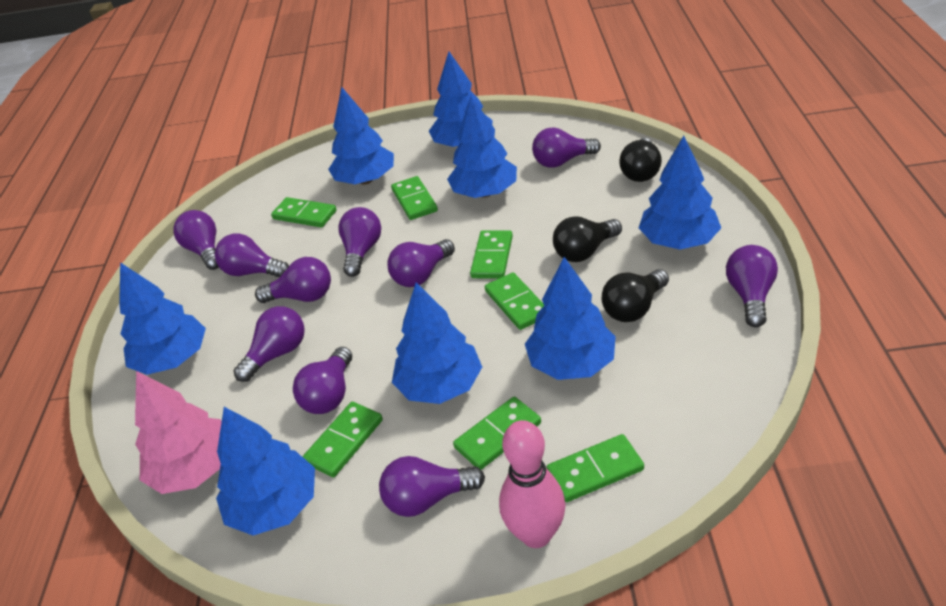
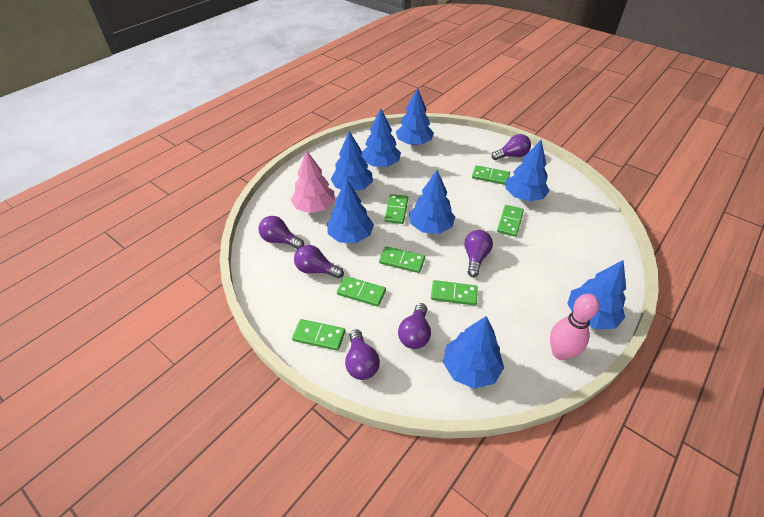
black light bulb: [553,217,622,262] [602,269,669,322] [619,138,662,182] = 3 -> none = 0
purple light bulb: [173,210,219,270] [215,233,289,277] [234,306,305,382] [255,257,331,303] [293,347,352,414] [338,207,381,277] [379,456,485,517] [387,239,455,287] [532,127,601,168] [726,245,778,327] = 10 -> [258,216,304,249] [294,245,344,278] [345,329,380,380] [398,303,431,349] [464,230,493,277] [492,134,531,160] = 6

